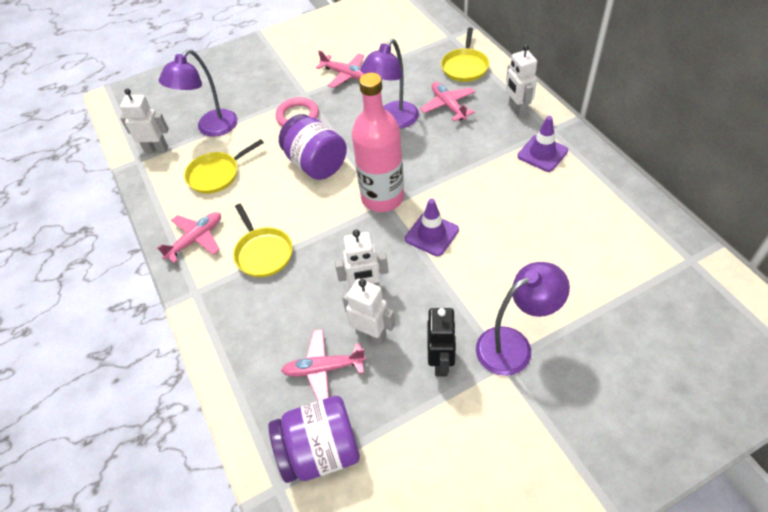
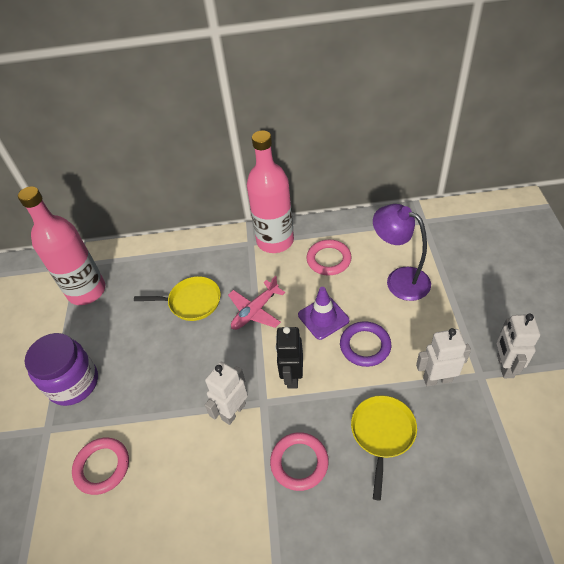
pink bottle: [352,73,404,212] = 1 -> [18,186,105,305] [247,130,294,253] = 2
pink plane: [157,212,221,263] [281,329,366,401] [316,50,364,88] [420,82,476,121] = 4 -> [228,276,285,330] = 1
pink ring: [275,97,319,127] = 1 -> [72,438,129,495] [270,432,329,491] [306,240,352,276] = 3
purple jar: [268,396,360,483] [279,114,347,180] = 2 -> [25,333,98,406] = 1
purple lamp: [159,49,238,137] [360,39,419,129] [476,262,570,376] = 3 -> [373,204,431,301] = 1
purple ring: none = 0 -> [340,321,391,367] = 1
purple traffic cone: [405,199,459,256] [518,116,568,172] = 2 -> [298,287,349,340] = 1
white robot: [120,89,169,153] [335,230,389,287] [342,279,395,345] [506,45,537,118] = 4 -> [205,362,248,425] [416,328,471,386] [496,313,540,378] = 3
yellow pan: [184,139,264,194] [233,204,293,277] [441,28,489,82] = 3 -> [134,276,221,321] [351,395,417,501] = 2

